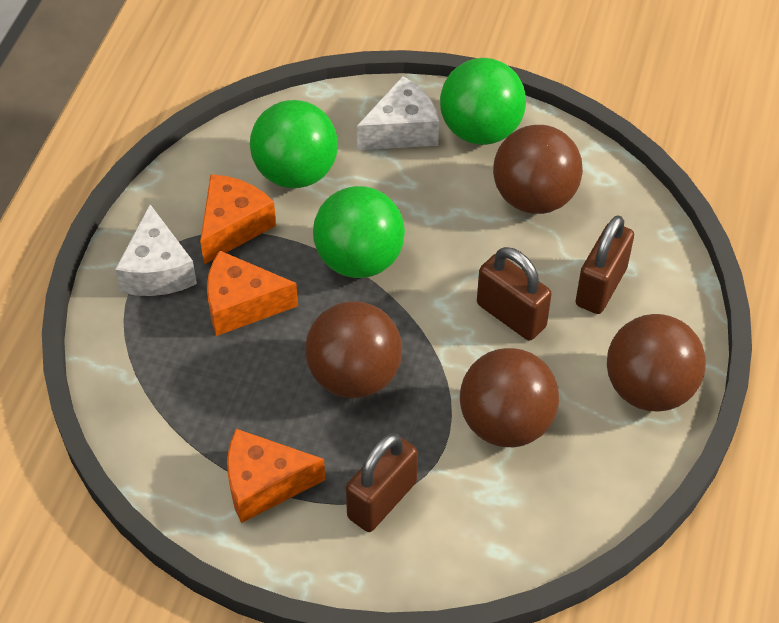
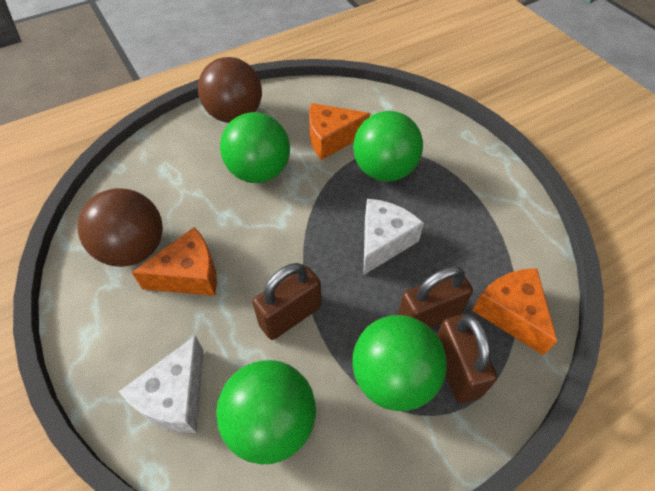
brown ball: [305,301,402,398] [460,348,559,447] [493,125,583,214] [607,314,706,412] = 4 -> [78,188,163,267] [198,57,262,123] = 2
green ball: [250,100,338,188] [313,186,405,278] [440,58,526,145] = 3 -> [216,360,316,464] [220,112,290,183] [352,315,447,411] [353,111,423,182] = 4

